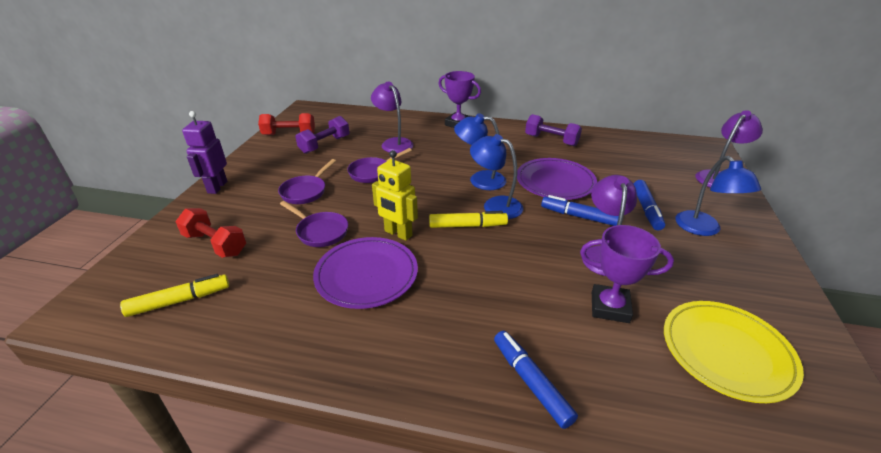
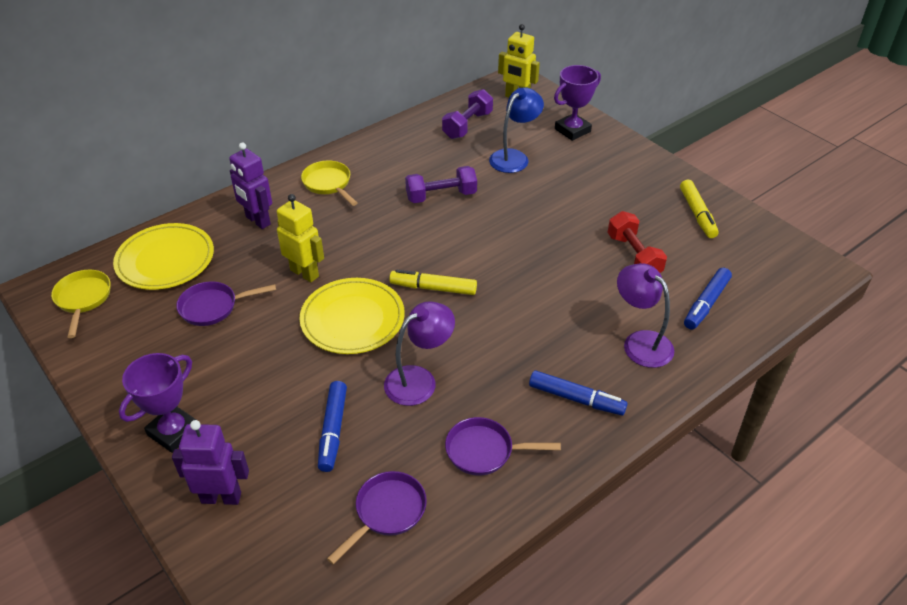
blue lamp: [454,113,506,190] [470,134,523,219] [675,156,761,236] = 3 -> [489,87,544,173] = 1
purple lamp: [371,82,413,153] [582,175,637,276] [695,110,763,188] = 3 -> [384,301,455,406] [617,263,674,368] = 2
purple plate: [313,237,418,309] [517,158,597,200] = 2 -> none = 0
purple robot: [182,111,227,194] = 1 -> [172,420,249,505] [229,142,272,229] = 2
red dumbbell: [175,208,246,258] [258,113,315,135] = 2 -> [607,211,667,273] = 1
yellow pan: none = 0 -> [51,270,111,338] [301,161,357,206] = 2
yellow plate: [664,301,804,403] = 1 -> [113,223,214,290] [299,278,405,354] = 2
yellow robot: [372,150,418,241] = 1 -> [277,194,324,282] [498,24,540,97] = 2

